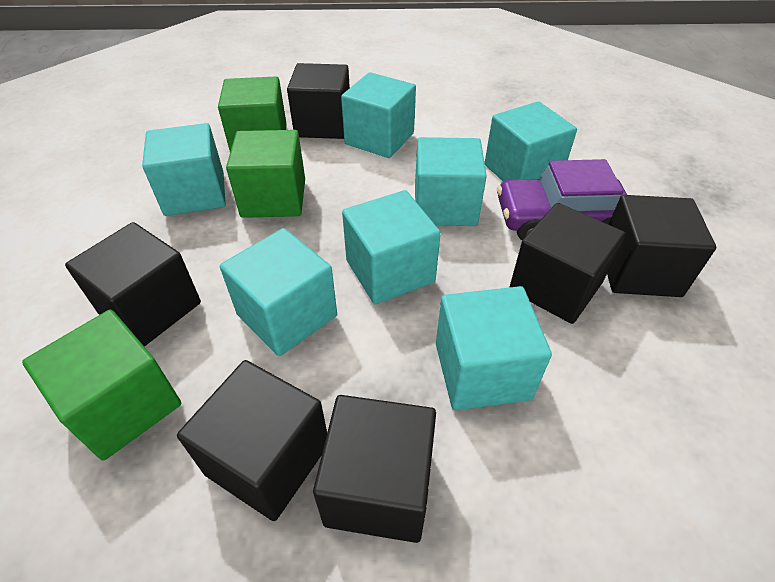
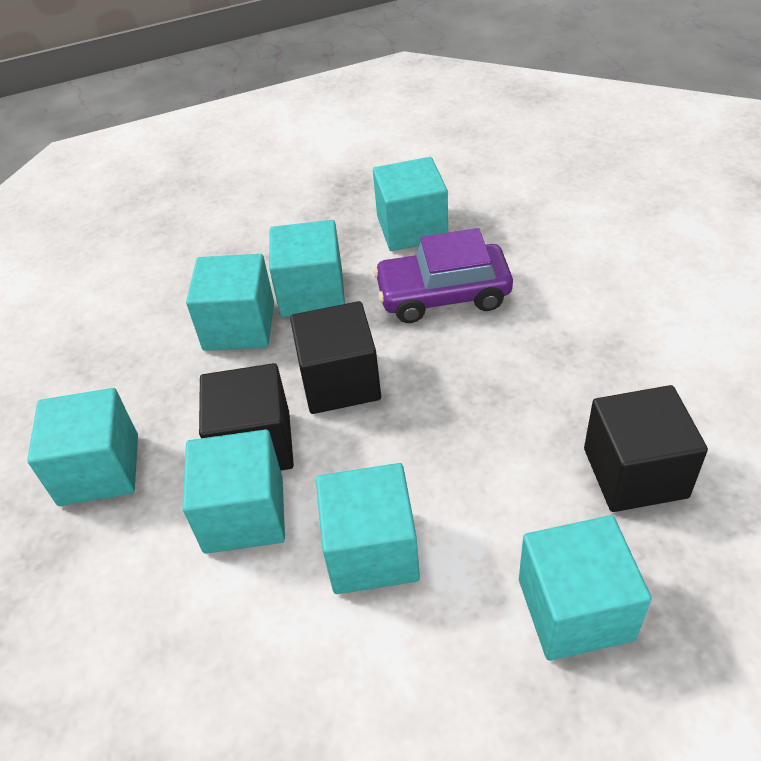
black cube: [65,222,201,347] [177,360,327,521] [287,63,350,139] [313,395,436,543] [510,203,625,324] [607,195,716,297] = 6 -> [199,363,294,470] [290,301,381,414] [584,385,708,512] = 3
green cube: [22,310,181,461] [218,76,287,151] [226,130,305,218] = 3 -> none = 0

